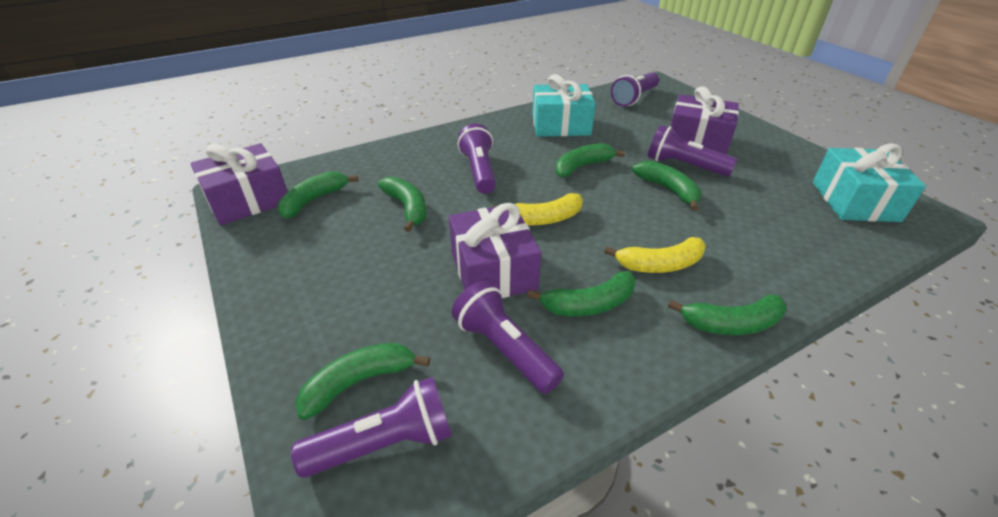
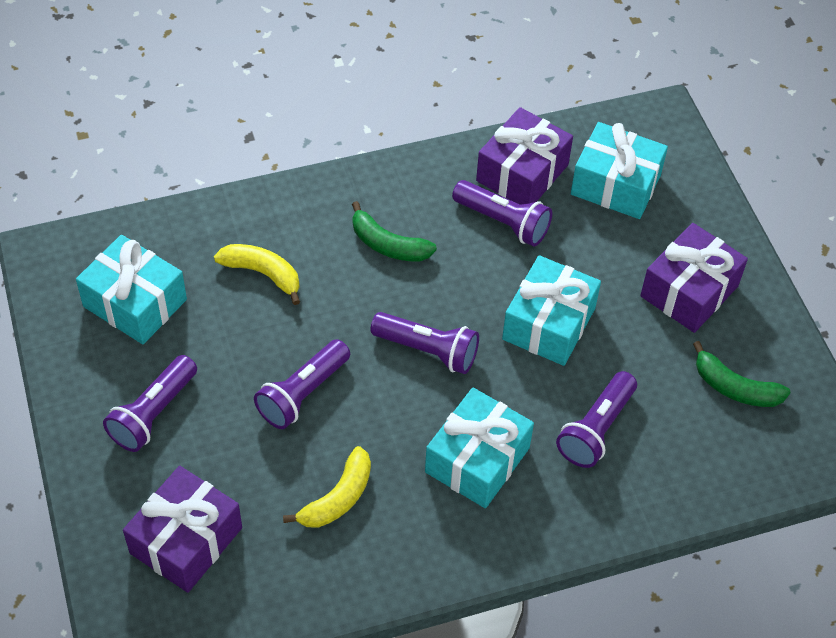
green banana: [278,171,358,219] [296,343,430,420] [378,176,427,232] [527,271,636,316] [556,143,625,178] [632,161,701,211] [668,294,787,335] = 7 -> [352,201,437,262] [693,341,791,407] = 2
turquoise gift: [532,74,596,137] [813,143,926,222] = 2 -> [76,235,187,344] [425,387,534,508] [502,255,601,366] [571,122,668,219] = 4

